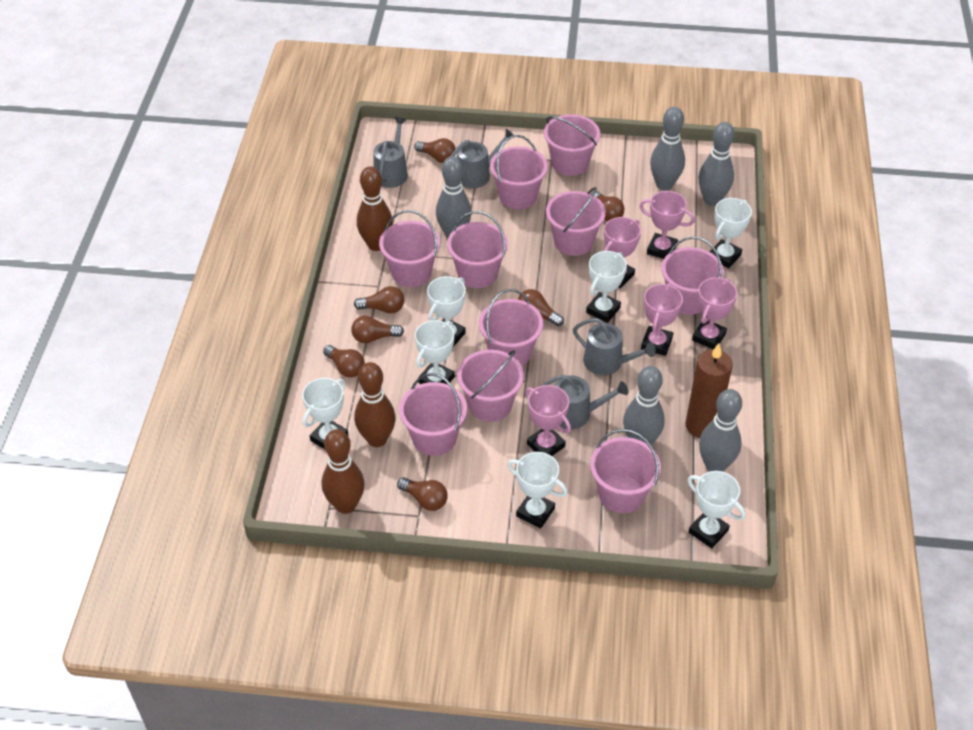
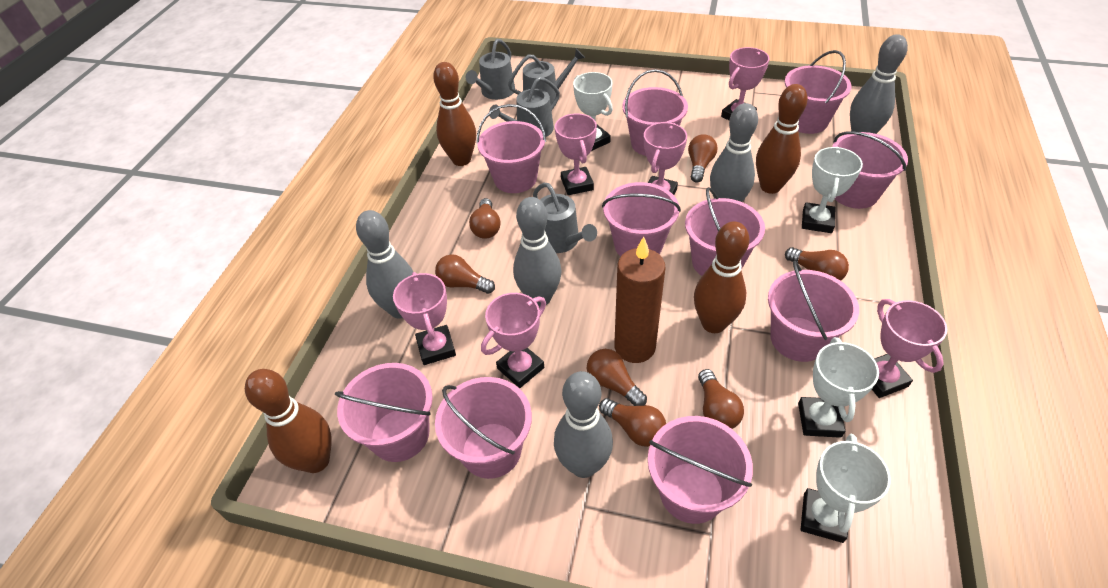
brown bowling pin: [322,429,365,514] [354,362,396,447] [357,166,393,251] = 3 -> [245,369,332,473] [433,62,476,166] [694,221,749,333] [756,84,808,194] = 4
pink trophy: [525,385,571,456] [604,217,641,288] [640,191,695,259] [641,283,683,356] [692,278,737,349] = 5 -> [393,272,456,365] [481,293,546,388] [555,114,597,195] [644,122,687,195] [721,47,769,120] [872,299,947,398] = 6
white trophy: [302,378,348,449] [415,320,455,384] [427,276,466,347] [507,452,568,529] [586,251,627,323] [688,471,746,548] [710,198,752,268] = 7 -> [573,72,613,151] [798,337,879,438] [801,434,891,543] [802,147,863,233] = 4

